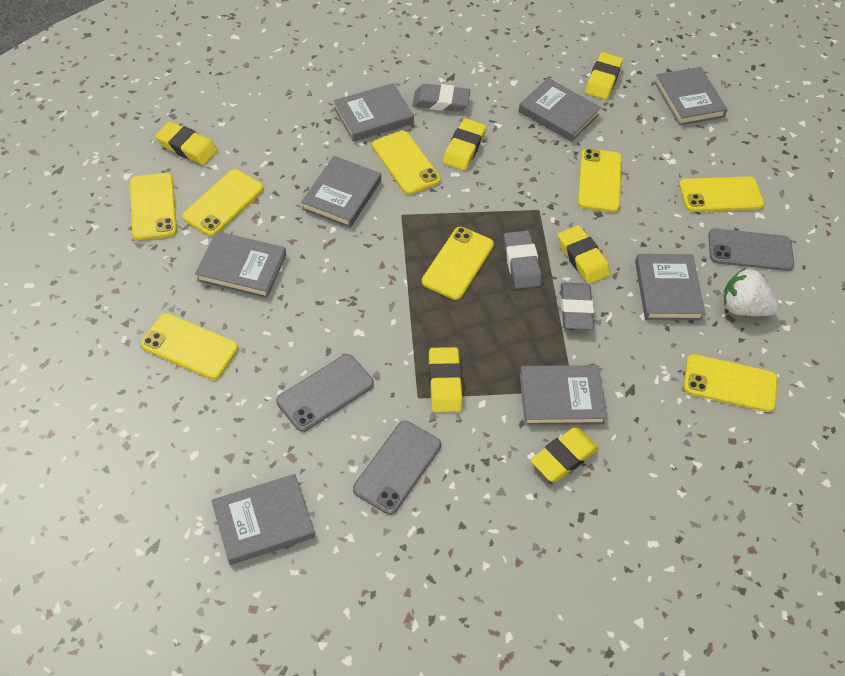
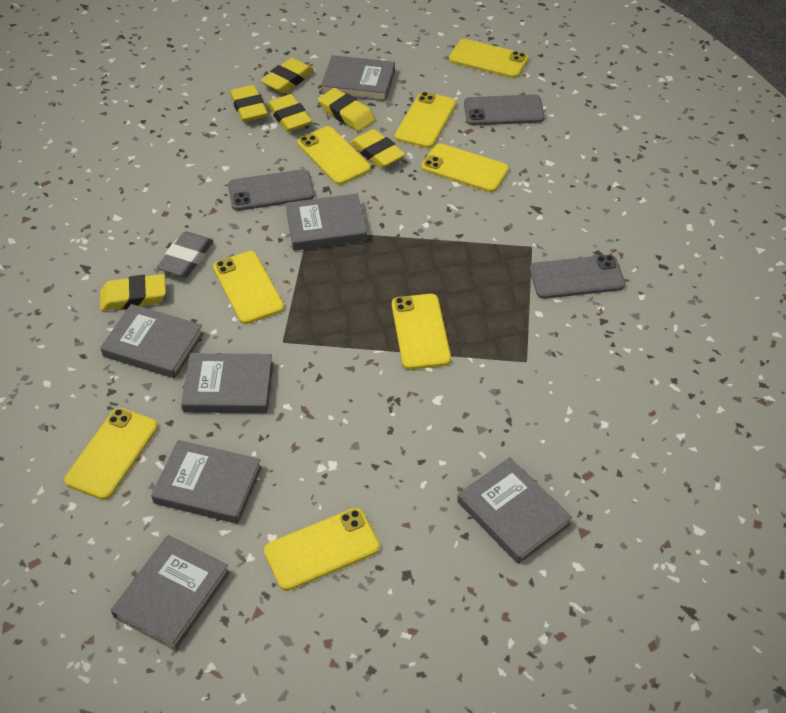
grey book: [195,231,286,298] [211,474,315,565] [301,156,381,228] [333,83,414,142] [518,78,601,142] [520,365,607,426] [635,254,705,321] [654,67,728,126] = 8 -> [100,304,204,378] [111,535,230,650] [151,440,262,524] [181,353,273,413] [285,193,367,251] [321,55,395,101] [457,457,572,564] = 7
grey eraser: [413,84,470,112] [503,231,542,289] [561,282,594,330] = 3 -> [157,231,213,277] = 1
white strawberry: [723,268,779,316] = 1 -> none = 0

